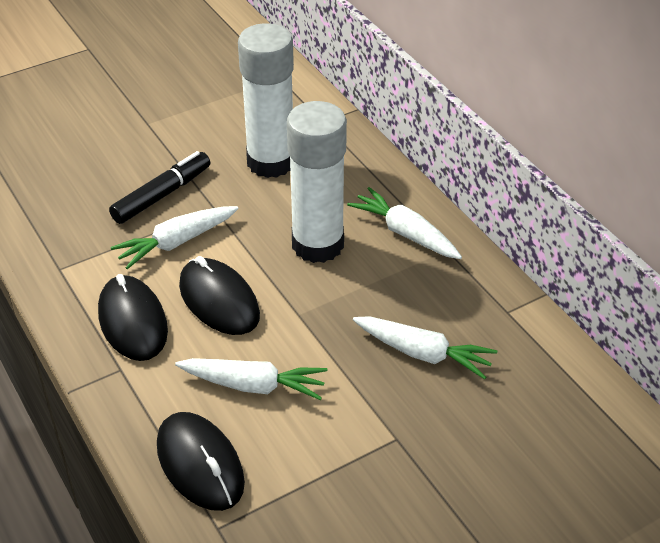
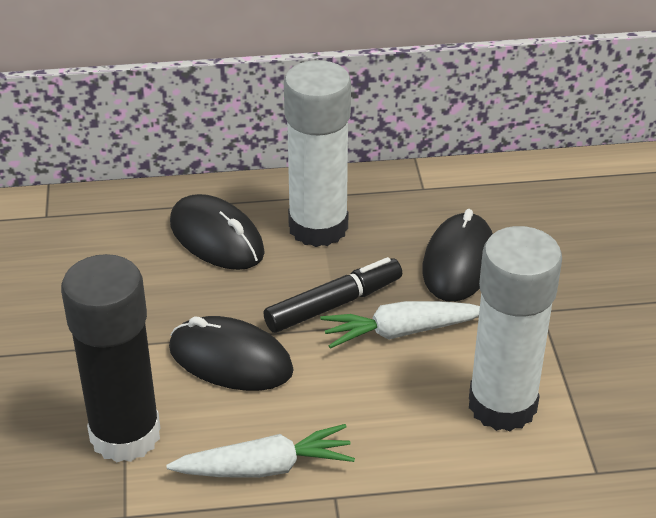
black glue stick: none = 0 -> [61,254,160,462] = 1
white carrot: [110,206,238,269] [175,358,328,400] [347,187,462,259] [353,316,497,380] = 4 -> [166,424,355,478] [320,301,480,349] = 2

